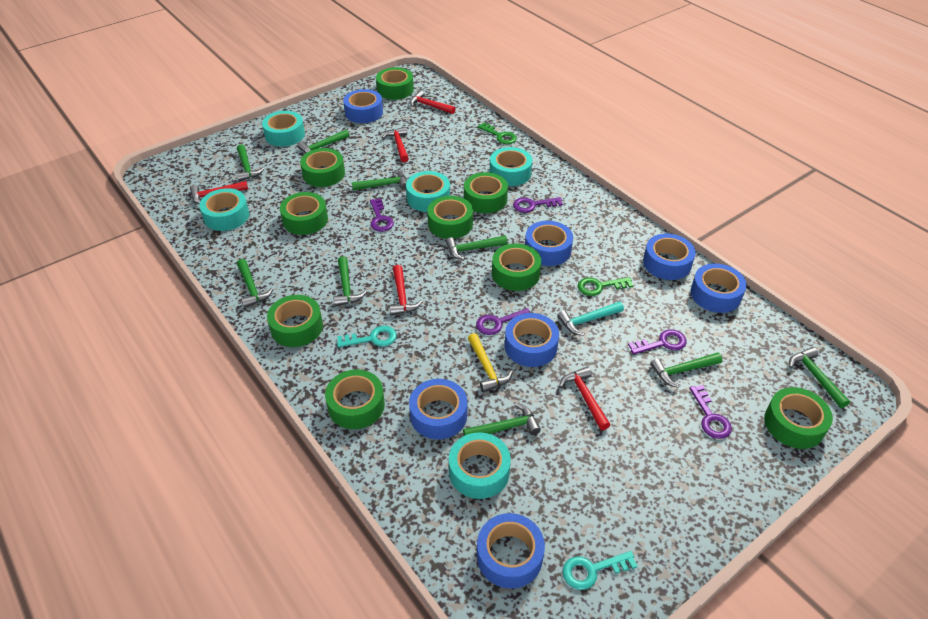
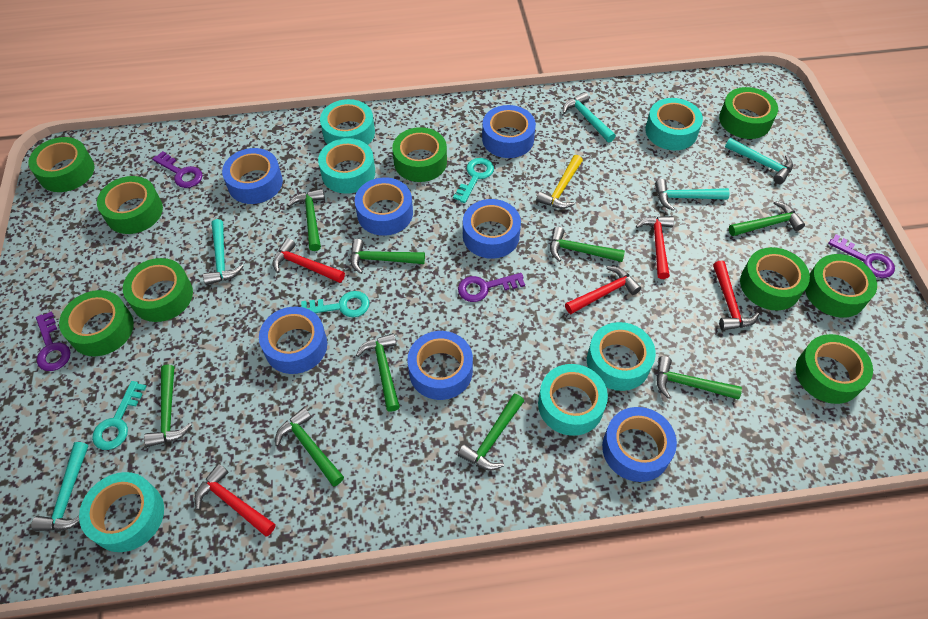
green key: [478,122,517,144] [578,277,633,296] = 2 -> none = 0
purple key: [370,198,394,232] [476,308,530,335] [513,197,563,213] [628,329,687,355] [689,385,732,439] = 5 -> [36,312,70,371] [152,151,203,188] [458,273,525,302] [828,234,895,278] = 4
turquoise hammer: [557,302,624,336] = 1 -> [31,442,88,531] [203,219,244,285] [563,92,616,143] [655,179,730,211] [725,138,793,184] = 5
turquoise key: [337,326,397,348] [562,551,637,590] = 2 -> [92,381,147,450] [301,291,370,317] [453,158,494,203] = 3
turquoise tape: [199,188,249,231] [262,111,305,147] [406,171,450,212] [449,432,511,499] [490,147,532,186] = 5 -> [79,472,164,552] [318,138,375,194] [320,99,375,145] [538,364,608,436] [587,322,656,391] [645,98,703,150] = 6

